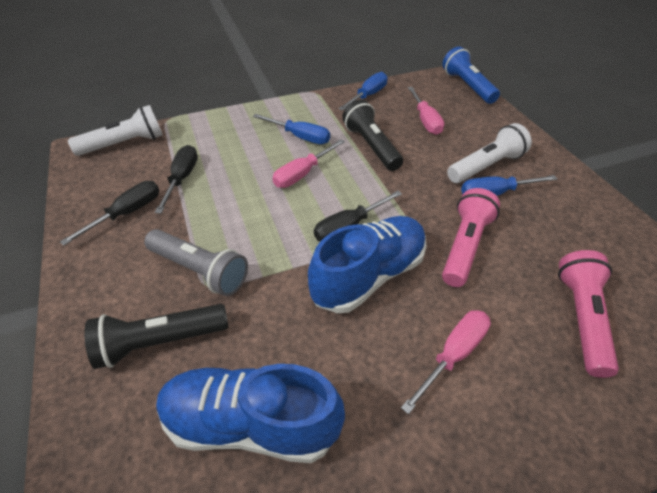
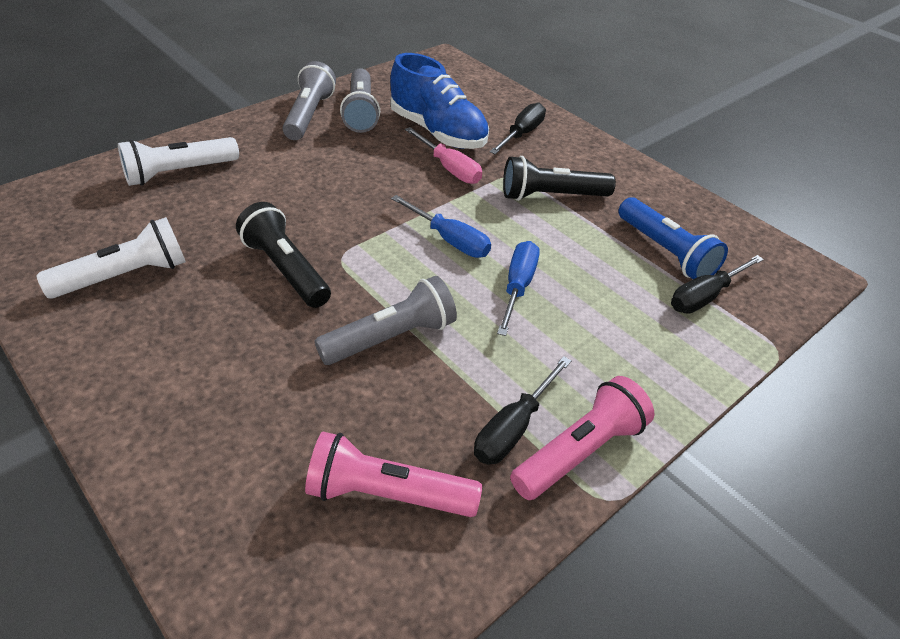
blue screwdriver: [253,114,330,144] [339,72,388,111] [461,175,557,196] = 3 -> [391,195,491,258] [497,241,540,336] = 2
blue shoe: [156,364,345,463] [308,216,426,313] = 2 -> [390,53,489,149] = 1
grey flashlight: [144,229,248,296] = 1 -> [283,61,336,140] [315,276,457,365] [340,68,380,133] = 3
pink screwdriver: [272,139,345,188] [401,310,491,414] [408,87,444,135] = 3 -> [405,127,482,184] = 1

